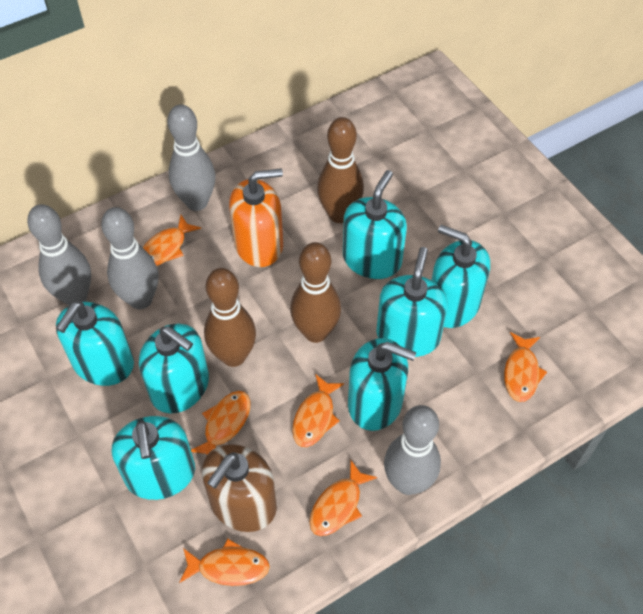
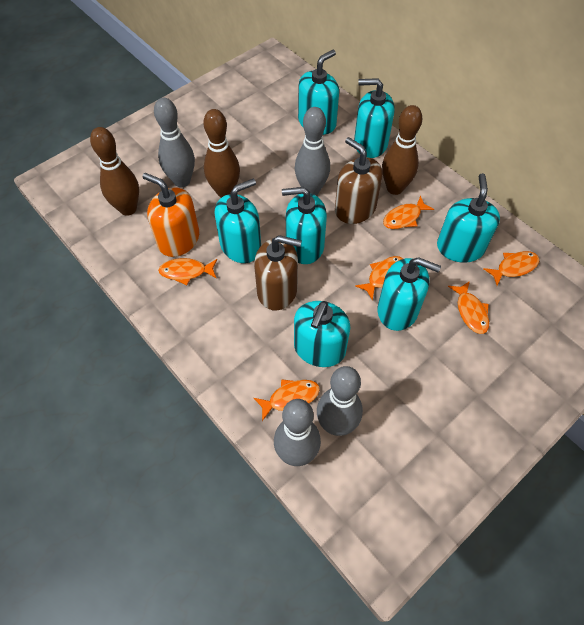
brown soap dispenser: [202,444,277,532] = 1 -> [254,235,302,310] [335,137,383,224] = 2

